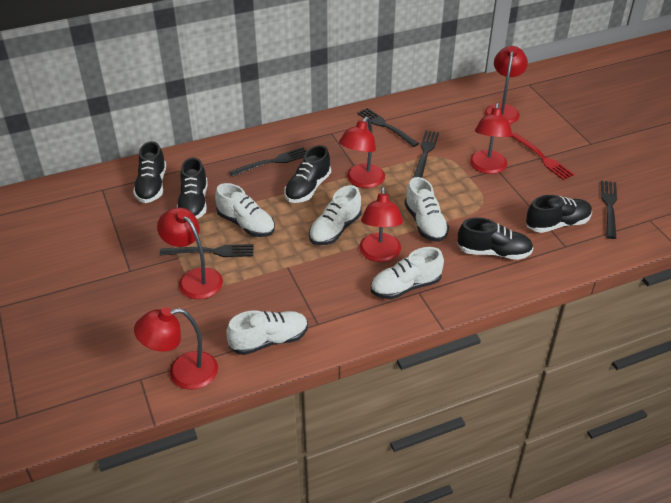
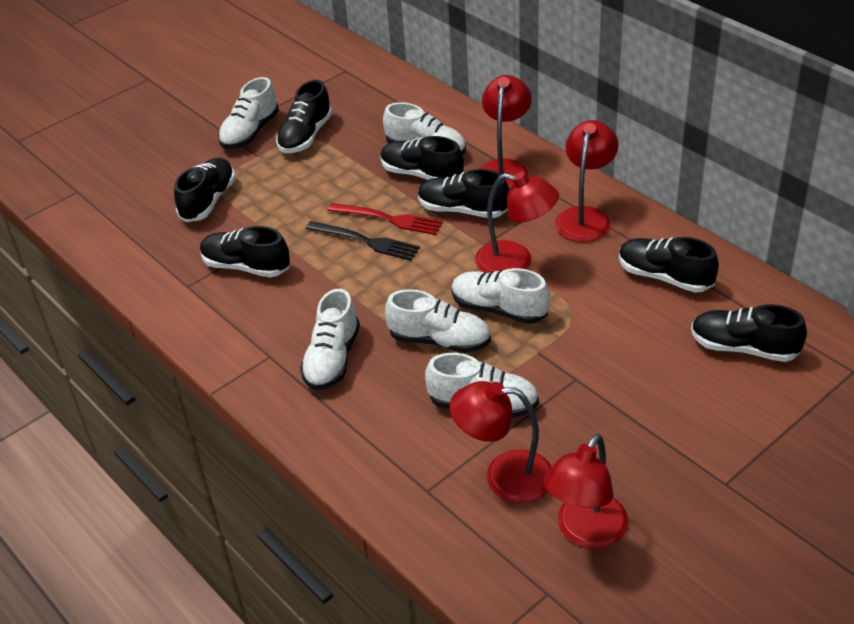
black fork: [160,244,254,257] [229,147,307,177] [357,108,419,147] [413,130,439,178] [601,180,617,239] = 5 -> [306,221,420,261] = 1
black shoe: [133,141,166,203] [177,157,207,219] [284,145,331,203] [458,217,533,260] [526,195,592,233] = 5 -> [174,158,235,222] [200,226,290,277] [276,80,332,153] [381,136,464,180] [418,169,509,218] [619,237,719,293] [691,304,807,362] = 7
red lamp: [134,308,218,390] [157,208,223,299] [339,117,385,188] [359,187,403,262] [470,103,512,174] [484,46,528,124] = 6 -> [450,381,552,503] [475,172,559,273] [479,75,532,190] [543,434,628,549] [555,120,619,242] = 5
white shoe: [215,183,275,237] [226,310,308,355] [309,185,362,245] [371,247,444,299] [404,177,449,242] = 5 -> [218,77,279,149] [300,289,360,390] [383,102,466,155] [385,289,491,353] [425,353,539,418] [452,268,550,324] = 6

